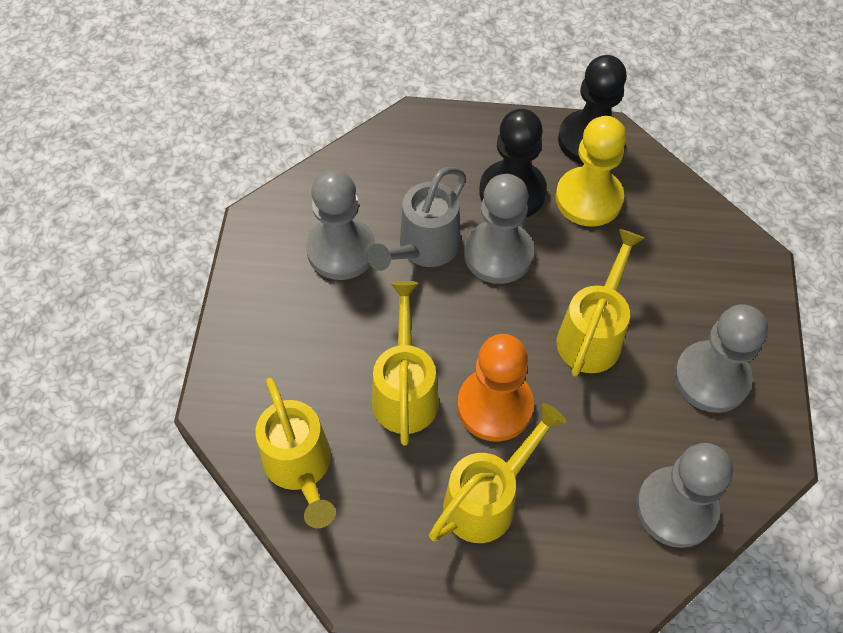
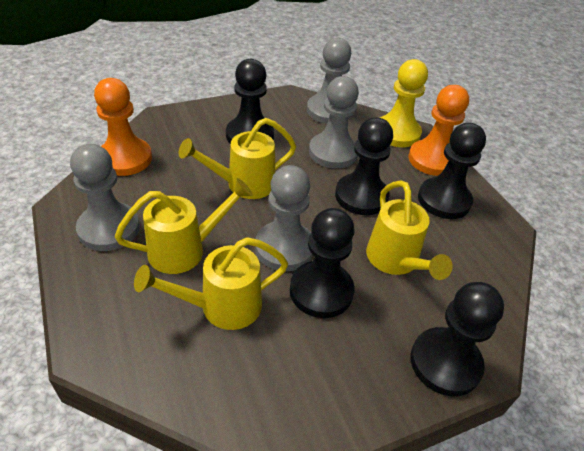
black pawn: [479,109,547,217] [558,55,627,165] = 2 -> [226,59,274,144] [290,208,355,318] [335,117,393,215] [411,282,504,396] [418,123,486,219] = 5
grey watering can: [367,167,466,271] = 1 -> none = 0
orange pawn: [457,334,534,442] = 1 -> [94,78,152,176] [408,85,469,176] = 2

